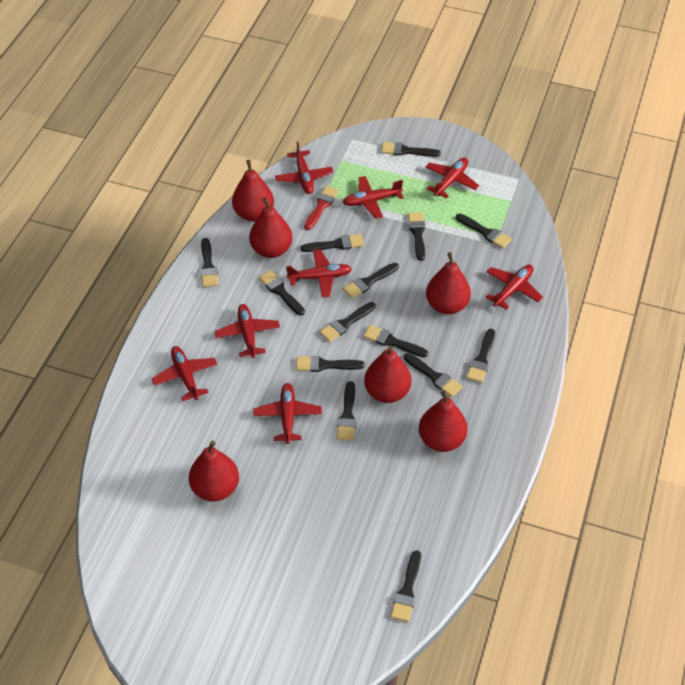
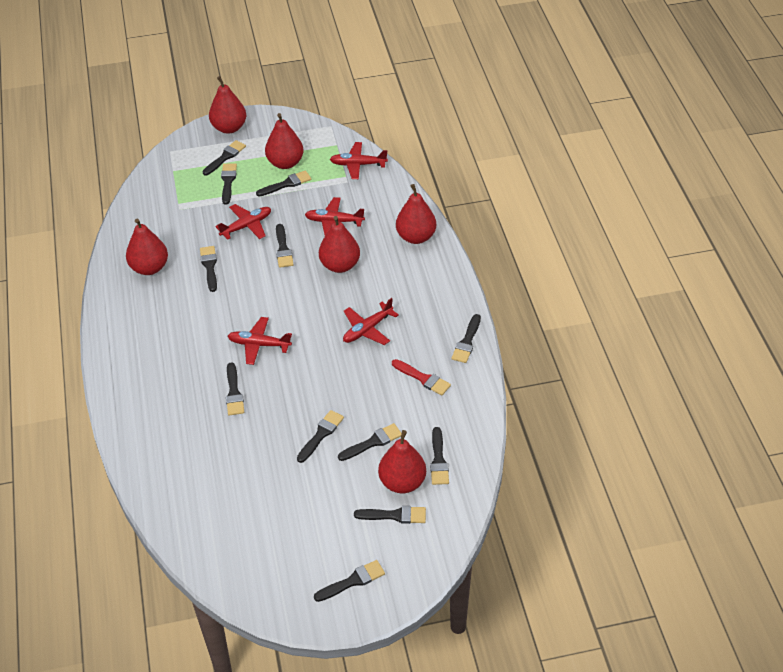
black brush: [200,238,218,287] [259,270,305,316] [296,356,365,372] [300,234,364,252] [319,302,375,342] [337,381,356,441] [342,263,399,299] [363,325,428,357] [381,142,441,157] [390,550,421,622] [404,353,462,397] [408,212,425,261] [456,214,512,249] [466,329,495,383] = 14 -> [200,246,217,292] [203,140,246,175] [221,163,237,204] [226,363,244,415] [256,170,311,196] [276,224,294,268] [297,410,344,463] [314,560,385,602] [338,423,402,461] [354,506,426,524] [430,427,449,485] [452,314,481,363] = 12
red plane: [152,346,217,401] [215,304,280,358] [253,383,322,444] [275,141,333,194] [286,249,352,298] [343,176,404,219] [425,158,479,198] [486,265,543,310] = 8 -> [215,204,271,240] [228,317,292,365] [305,197,365,235] [330,142,388,179] [343,298,399,345] = 5

